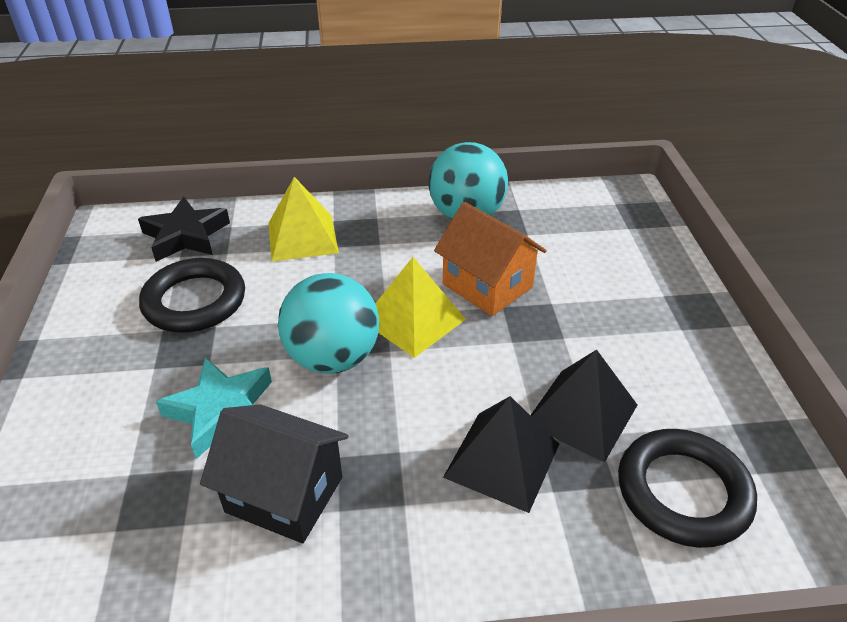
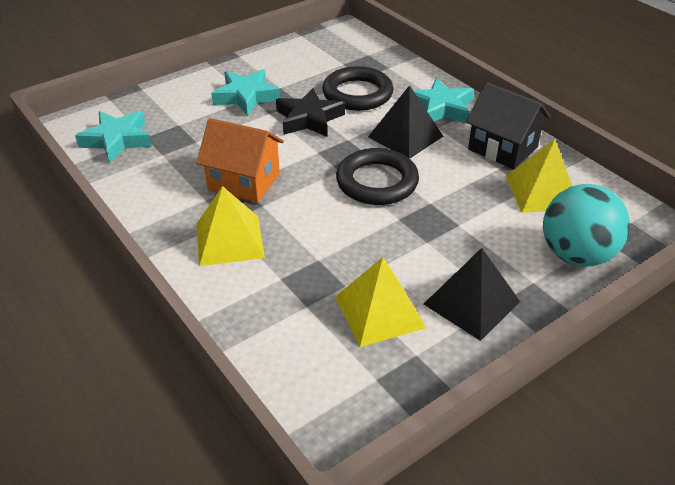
turquoise ball: [278,273,379,374] [429,142,508,219] = 2 -> [543,184,630,266] = 1
turquoise star: [156,357,272,459] = 1 -> [75,111,152,163] [211,69,280,116] [413,78,474,124] = 3
yellow pyramid: [269,177,339,262] [375,257,466,358] = 2 -> [196,186,265,266] [335,257,426,347] [506,139,572,213] = 3

